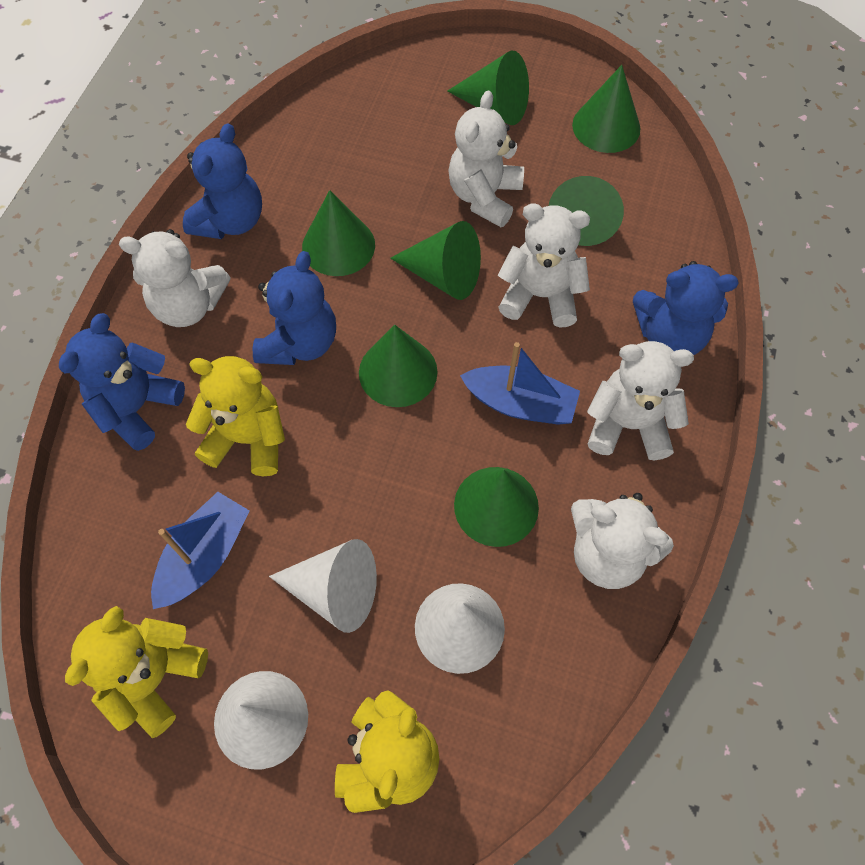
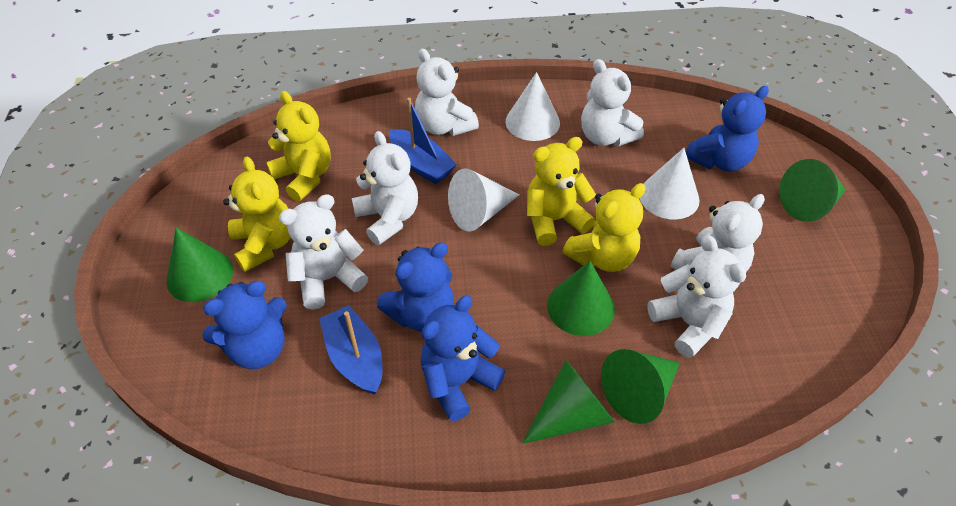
green cone: [302,190,375,276] [359,325,438,407] [390,221,481,300] [447,51,529,125] [454,467,539,547] [548,176,624,246] [572,65,640,153] = 7 -> [166,228,233,302] [522,360,615,444] [547,261,615,336] [601,349,680,424] [779,159,846,222] = 5
white teddy bear: [119,229,230,327] [448,90,524,227] [498,203,590,328] [571,493,674,589] [587,341,694,460] = 5 -> [279,194,368,310] [352,131,418,245] [415,49,479,136] [581,59,644,147] [647,235,746,358] [671,194,765,272] = 6
yellow teddy bear: [65,606,208,738] [186,356,285,476] [335,690,439,813] = 3 -> [223,157,291,272] [266,91,331,201] [527,137,596,246] [562,183,646,272] = 4

